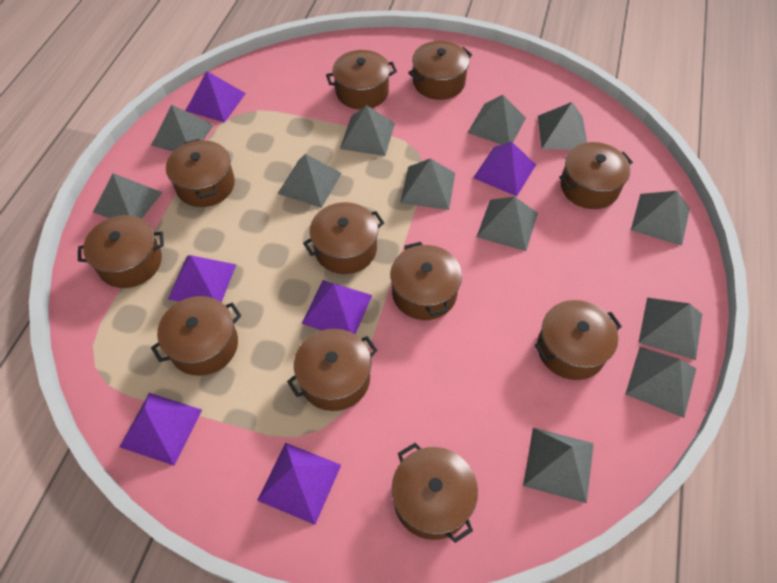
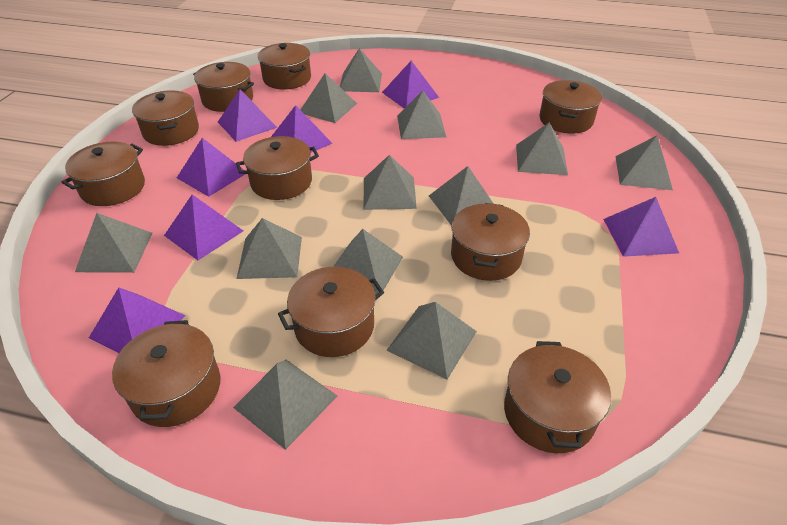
brown pot: [78,215,164,288] [151,296,242,376] [166,139,235,207] [287,329,378,411] [303,202,384,274] [326,50,397,110] [390,242,462,320] [392,443,478,543] [408,41,472,100] [534,300,622,380] [559,142,633,209] = 11 -> [62,142,145,206] [112,320,220,427] [132,90,199,146] [193,62,254,112] [236,136,319,200] [258,43,311,90] [278,267,384,357] [451,203,530,281] [504,341,611,453] [540,80,602,134] = 10
purple pyramid: [120,393,202,466] [168,255,236,302] [185,71,246,123] [257,443,341,525] [302,280,372,334] [473,141,536,196] = 6 -> [89,287,186,353] [164,195,243,260] [177,138,245,197] [218,89,277,142] [271,105,333,152] [382,61,439,108] [603,197,679,257] = 7

